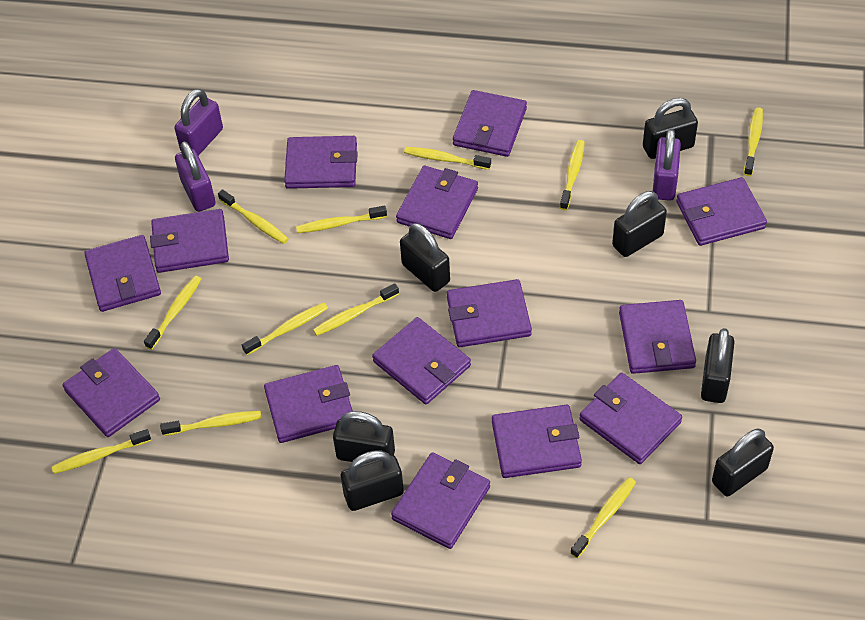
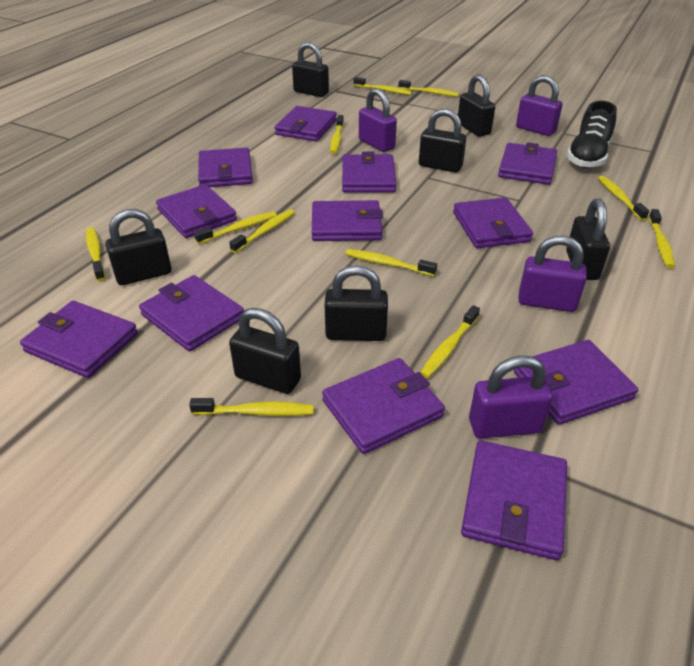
black shoe: none = 0 -> [567,101,617,168] = 1
purple padlock: [174,89,223,156] [175,141,216,212] [653,129,681,201] = 3 -> [359,88,397,152] [469,355,553,438] [516,75,563,136] [518,236,587,312] = 4
purple wallet: [62,348,160,437] [84,235,161,312] [150,209,229,273] [264,365,353,443] [284,136,358,189] [372,317,471,405] [391,452,490,549] [396,166,478,239] [447,279,532,347] [453,90,527,157] [492,405,582,478] [579,373,682,464] [619,300,696,374] [676,177,767,246] = 14 -> [20,301,138,378] [139,275,244,352] [156,185,237,238] [198,147,253,187] [275,106,337,142] [312,200,383,241] [322,358,445,454] [342,152,397,193] [453,197,533,248] [461,440,567,560] [498,142,557,185] [514,340,639,425] = 12

